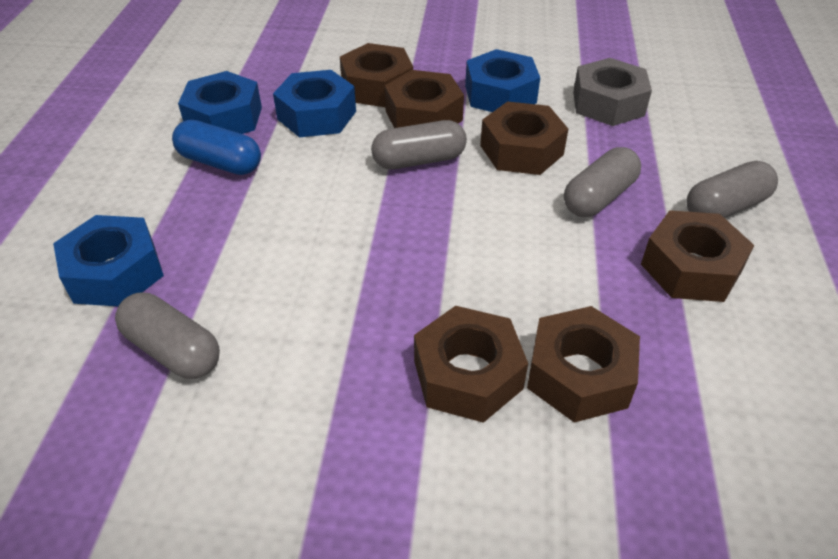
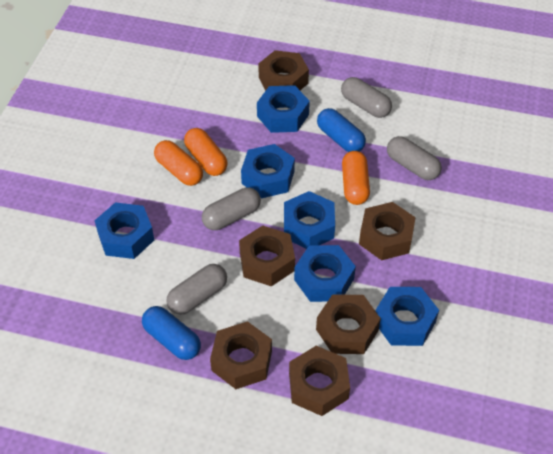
blue capsule: [172,120,261,175] = 1 -> [142,306,201,360] [317,108,366,152] = 2
blue nut: [53,215,164,306] [178,71,262,134] [273,70,356,137] [465,49,540,112] = 4 -> [94,202,154,259] [241,144,295,198] [257,85,310,133] [284,191,335,249] [294,245,356,302] [376,287,439,346] = 6
grey nut: [573,58,652,126] = 1 -> none = 0
orange capsule: none = 0 -> [154,140,203,186] [184,128,228,176] [342,151,370,205] = 3

